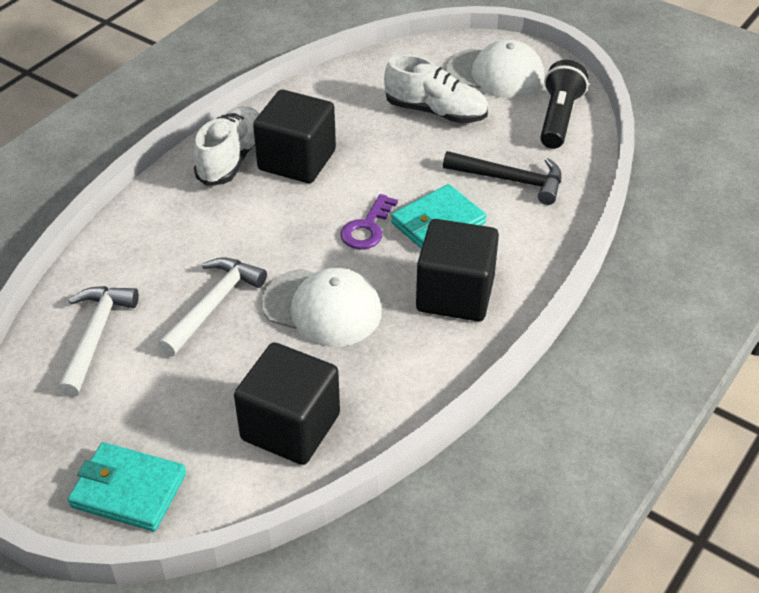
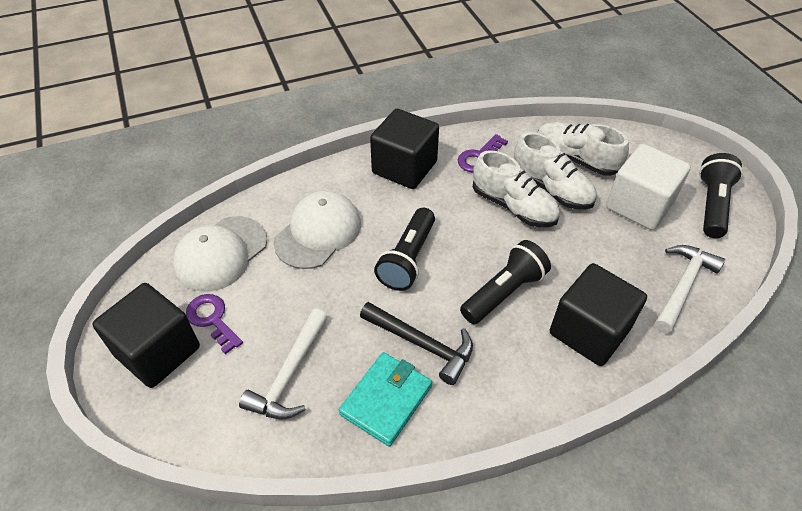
black flashlight: [540,60,588,149] = 1 -> [374,208,435,291] [460,240,551,324] [699,153,743,238] = 3
purple key: [340,194,398,249] = 1 -> [186,294,243,354] [457,134,508,172] = 2
turquoise wallet: [68,442,186,531] [391,184,486,249] = 2 -> [339,352,432,447] = 1
white cube: none = 0 -> [606,144,691,230] = 1
white shoe: [194,106,259,186] [384,54,488,123] = 2 -> [473,150,560,227] [514,132,597,210] [538,122,629,176] = 3

